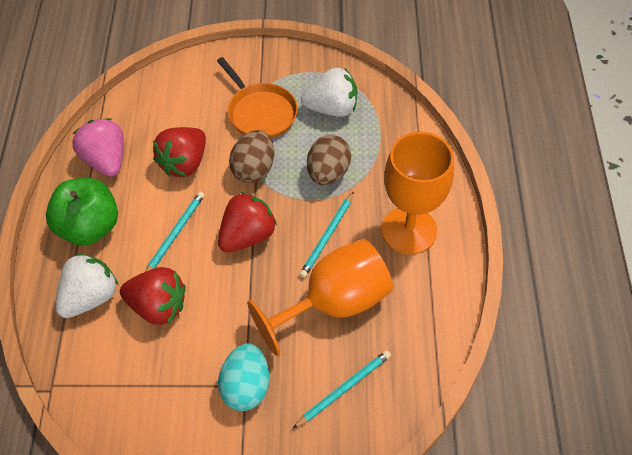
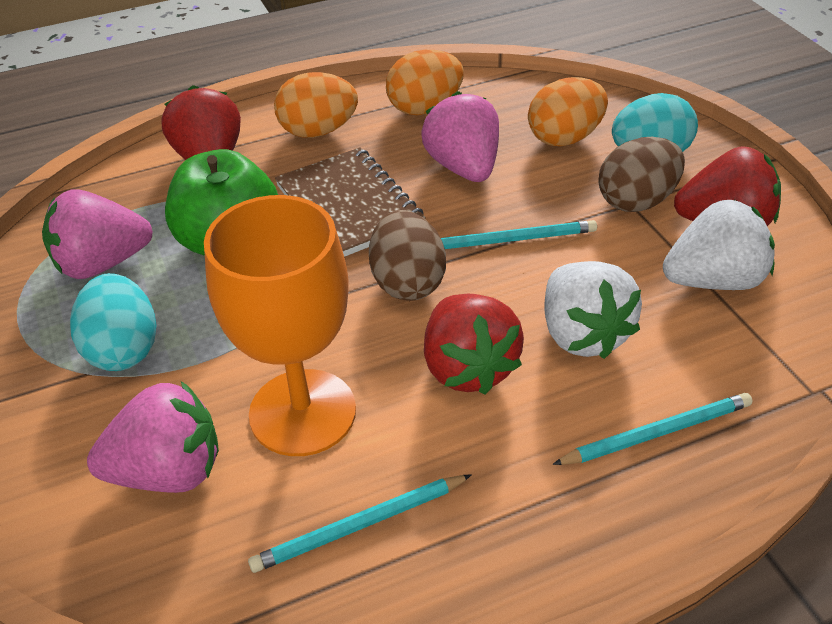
brown notebook: none = 0 -> [275,147,426,257] = 1
orange egg: none = 0 -> [274,72,358,138] [386,50,464,115] [528,77,608,147] = 3
orange goblet: [247,239,393,356] [381,132,454,254] = 2 -> [204,195,356,456] = 1
orange pan: [217,57,298,138] = 1 -> none = 0
pink strawberry: [73,118,124,177] = 1 -> [42,189,153,279] [87,381,219,493] [422,91,499,182] = 3
turquoise egg: [218,343,269,411] = 1 -> [70,273,157,371] [612,93,698,152] = 2

